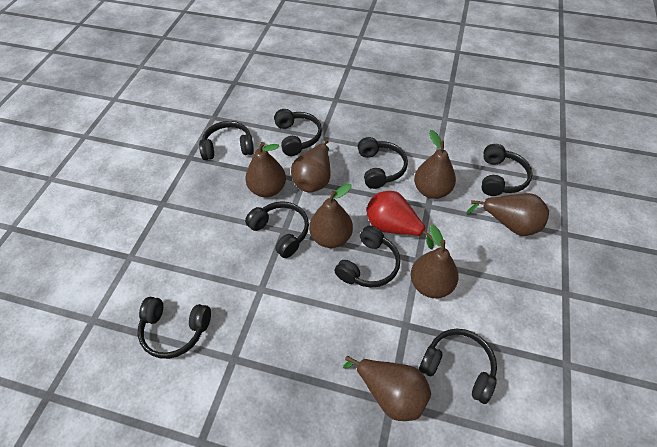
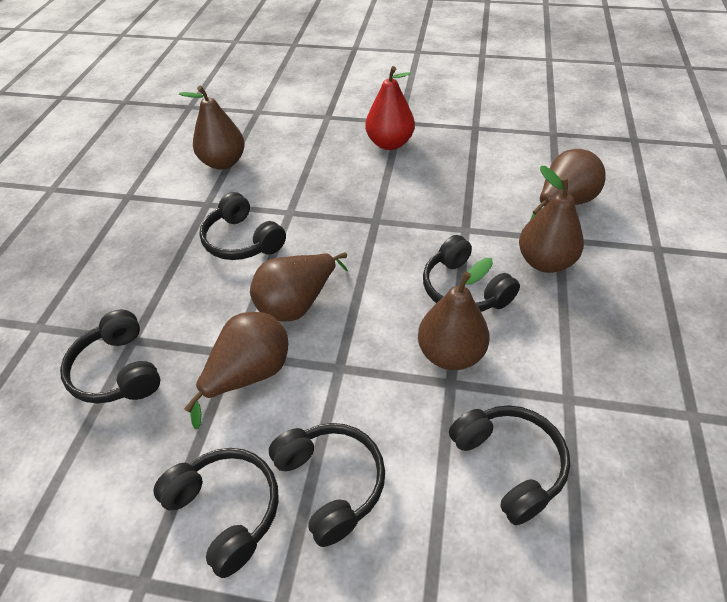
black headphones: [138,297,211,359] [199,121,254,160] [245,201,309,258] [274,109,322,156] [334,226,400,288] [358,137,408,189] [419,328,497,404] [482,144,533,196] = 8 -> [60,309,161,403] [153,448,279,578] [199,192,286,260] [269,423,385,547] [423,235,520,312] [449,405,570,525] = 6
brown pear: [245,142,286,197] [291,140,331,192] [309,184,353,248] [343,356,431,421] [410,225,459,298] [414,130,456,199] [466,193,549,236] = 7 -> [179,86,245,170] [184,312,288,429] [250,252,348,322] [418,258,493,370] [519,166,584,273] [530,149,605,220] = 6

